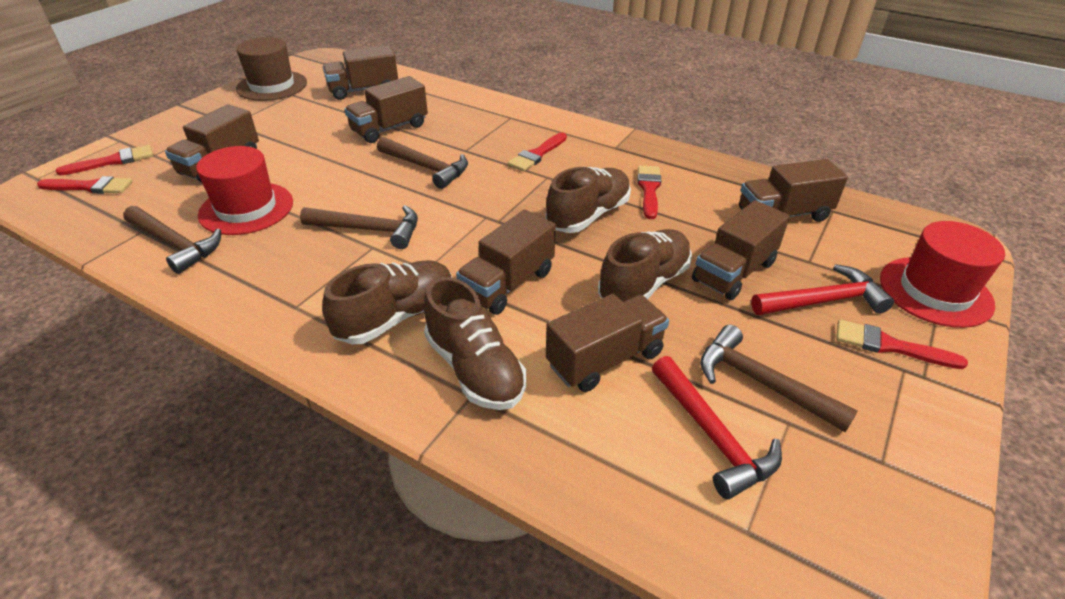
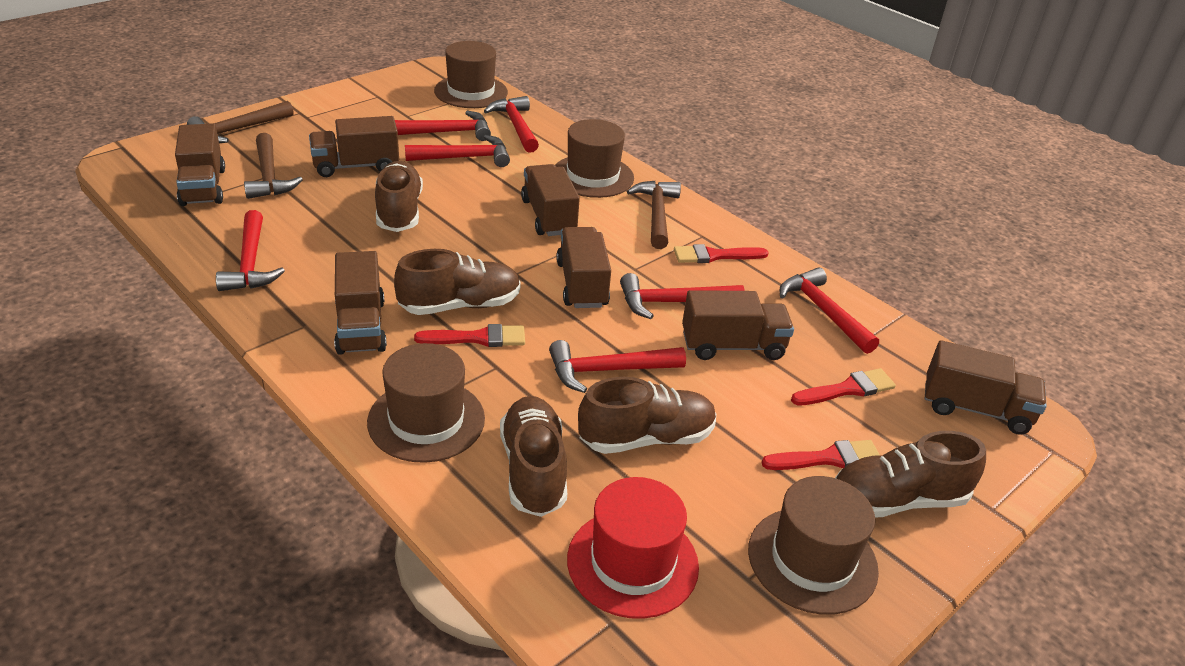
brown hammer: [123,206,221,274] [300,205,418,249] [377,137,468,189] [700,325,858,432] = 4 -> [187,101,294,143] [244,133,303,199] [627,181,681,249] = 3
brown hat: [236,37,307,101] = 1 -> [367,343,485,463] [434,41,508,108] [555,119,634,198] [748,476,879,615] = 4
brown shoe: [322,260,452,345] [424,277,526,410] [546,167,631,233] [598,229,692,302] = 4 -> [375,161,423,232] [394,249,521,315] [500,396,567,517] [578,377,716,454] [835,431,986,518] = 5
red brush: [37,176,133,194] [56,145,153,175] [508,132,567,172] [637,165,661,219] [836,319,968,369] = 5 -> [414,324,525,347] [674,244,769,263] [762,440,880,470] [791,368,896,405] = 4
red hammer: [652,356,782,500] [751,264,894,315] = 2 -> [216,210,285,291] [395,111,491,141] [405,135,510,167] [484,96,539,153] [549,340,686,393] [620,273,745,319] [780,267,879,354] = 7
red hat: [196,146,293,235] [880,221,1005,328] = 2 -> [567,477,699,619] = 1

